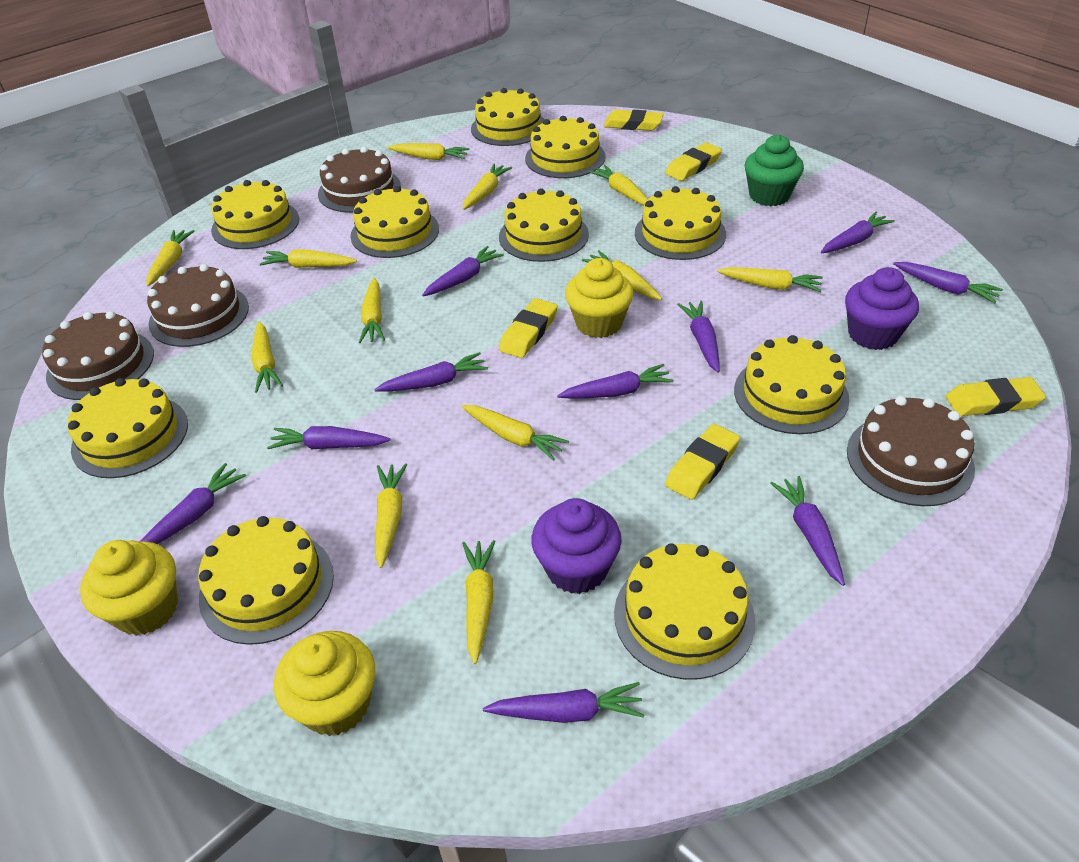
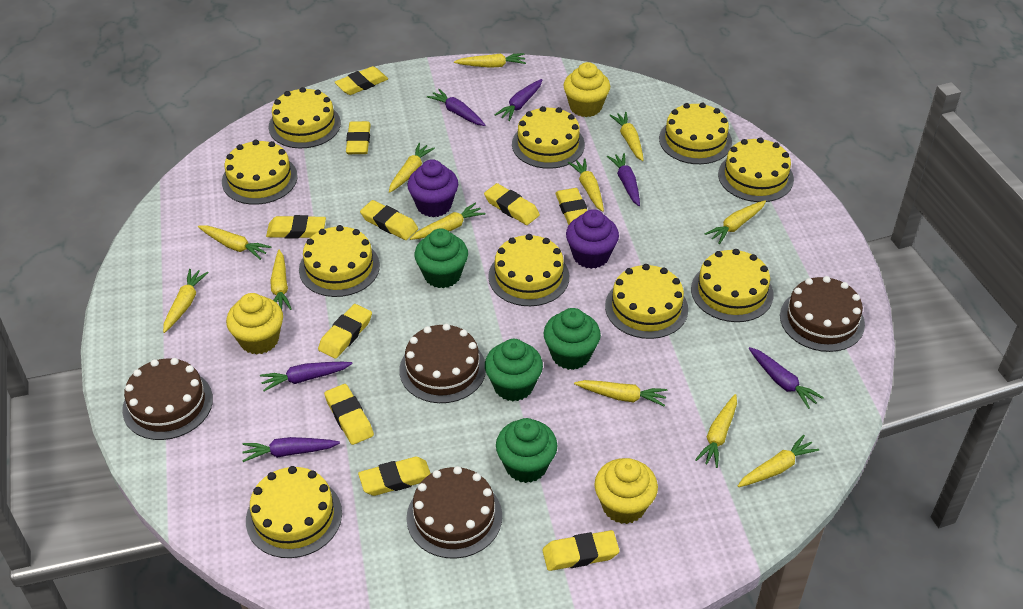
green cupcake: [744,134,804,206] = 1 -> [414,228,468,288] [485,339,543,401] [496,418,557,483] [544,308,601,370] = 4
purple carrot: [141,463,246,544] [267,426,390,449] [374,352,488,392] [422,246,504,297] [483,682,644,723] [557,364,674,399] [677,300,720,373] [770,476,845,586] [821,212,895,253] [893,262,1003,303] = 10 -> [242,437,340,462] [260,362,353,391] [427,89,485,126] [494,79,542,121] [607,153,640,206] [749,347,824,409] = 6
yellow eraser: [499,298,558,358] [604,110,664,131] [665,142,722,181] [665,424,740,500] [946,377,1046,416] = 5 -> [266,215,326,239] [318,304,372,359] [324,384,374,445] [335,66,388,95] [346,121,371,154] [358,457,431,496] [360,200,418,240] [484,183,540,225] [542,530,620,571] [555,188,587,225] = 10

